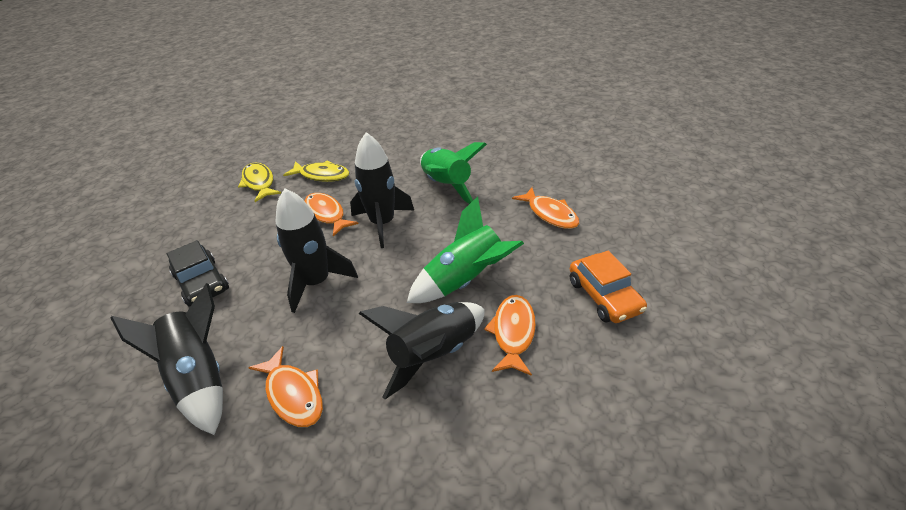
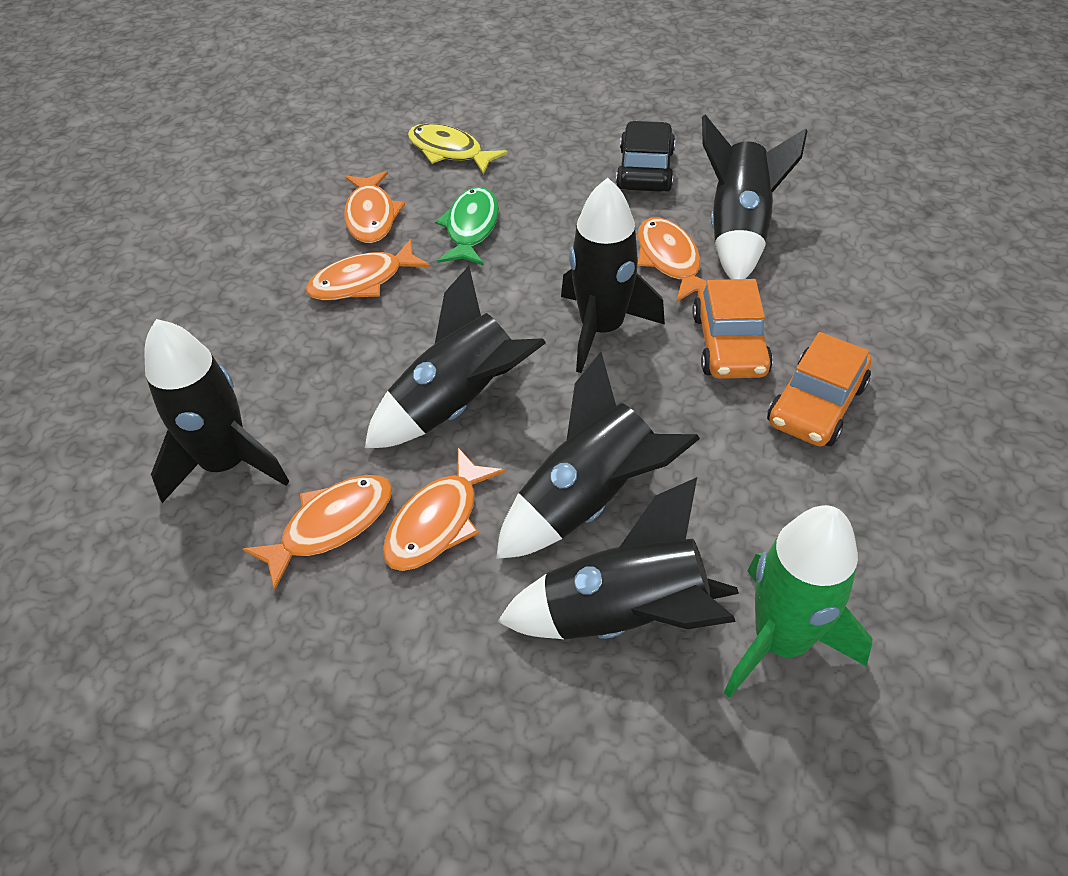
black rocket: [110,283,223,435] [276,189,358,313] [350,132,414,248] [359,302,484,399] = 4 -> [145,319,290,503] [365,266,546,448] [496,352,700,559] [497,477,739,640] [561,178,665,373] [702,115,807,279] = 6
green fish: none = 0 -> [435,187,499,266] = 1
green rocket: [407,196,524,303] [420,142,487,204] = 2 -> [724,505,873,698] = 1
orange car: [570,250,647,323] = 1 -> [692,279,773,379] [767,332,871,446] = 2
orange fish: [248,346,323,427] [304,193,358,236] [484,295,536,376] [512,187,579,229] = 4 -> [243,475,392,591] [306,239,430,300] [344,171,405,243] [383,448,505,571] [637,217,707,302] = 5
yellow fish: [238,162,281,202] [283,160,350,182] = 2 -> [408,123,508,174] = 1

